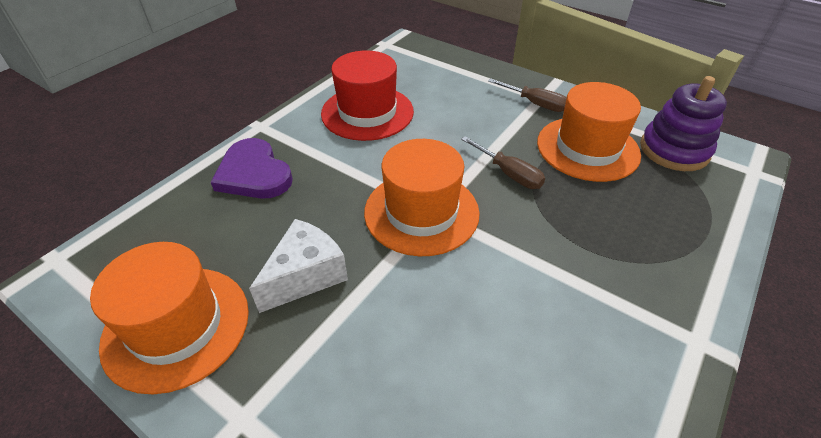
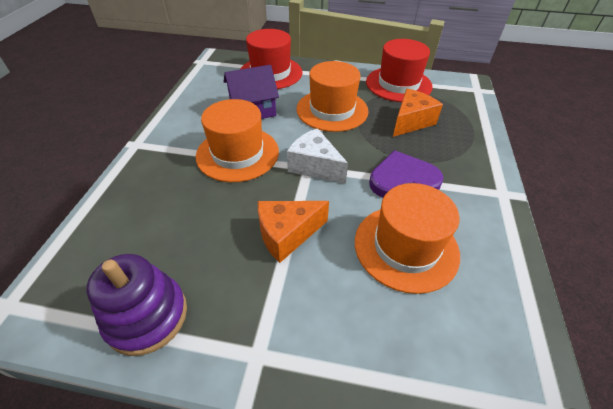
brown screwdriver: [461,136,545,189] [488,78,566,112] = 2 -> none = 0
orange cheese: none = 0 -> [258,201,329,263] [393,89,443,137] = 2
purple house: none = 0 -> [224,65,279,119] = 1
red hat: [321,51,414,141] = 1 -> [241,29,302,89] [366,39,433,102] = 2

